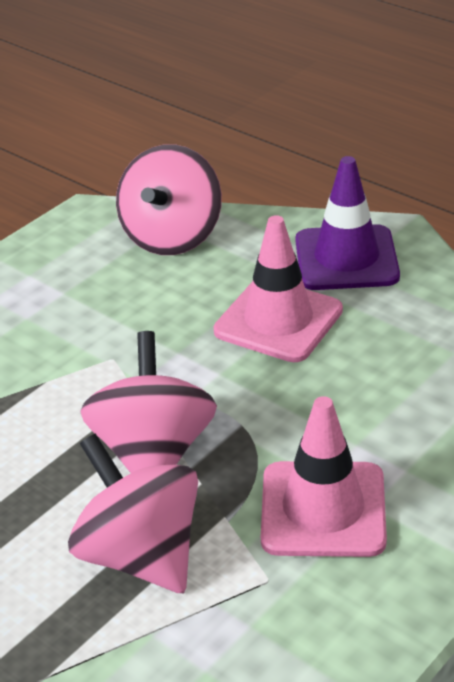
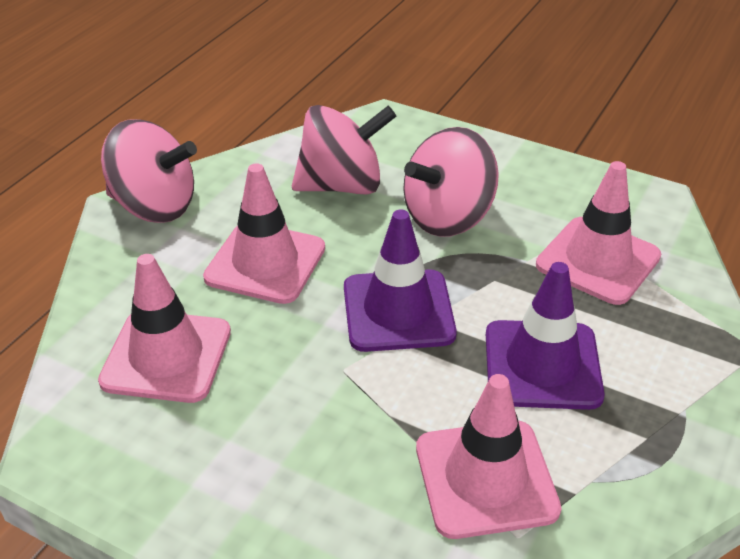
pink traffic cone: [213,215,343,362] [261,396,387,557] = 2 -> [98,254,231,403] [203,163,325,304] [416,374,561,539] [536,161,661,305] = 4
purple traffic cone: [295,156,400,290] = 1 -> [344,210,457,352] [486,262,605,410] = 2

